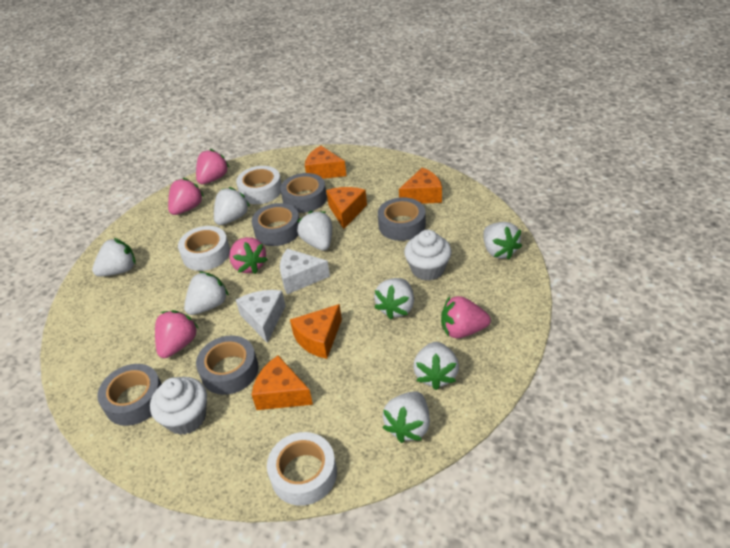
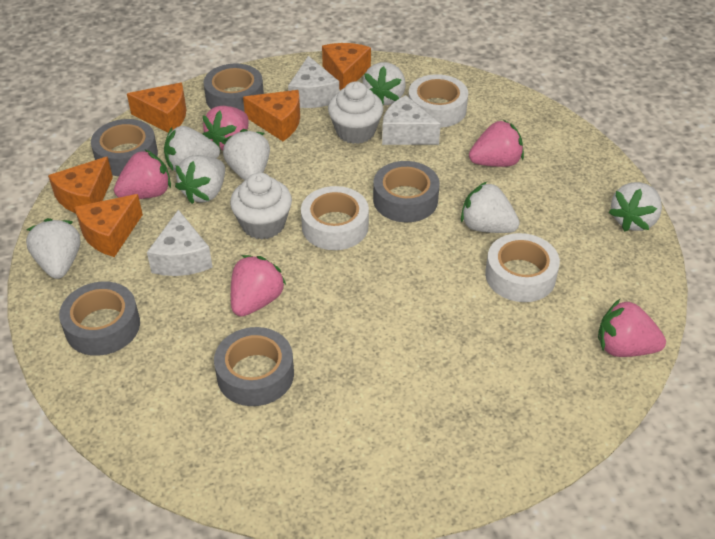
white cheese: [236,290,286,343] [280,249,330,294] = 2 -> [147,210,213,276] [288,56,339,108] [382,95,441,145] = 3
white strawberry: [92,238,136,277] [184,272,229,315] [214,187,250,225] [297,211,332,251] [374,278,414,320] [382,391,430,443] [413,342,459,390] [483,222,522,260] = 8 -> [26,218,81,279] [164,126,220,171] [175,155,225,204] [223,129,270,181] [363,62,406,105] [461,182,520,233] [609,182,662,232] = 7

